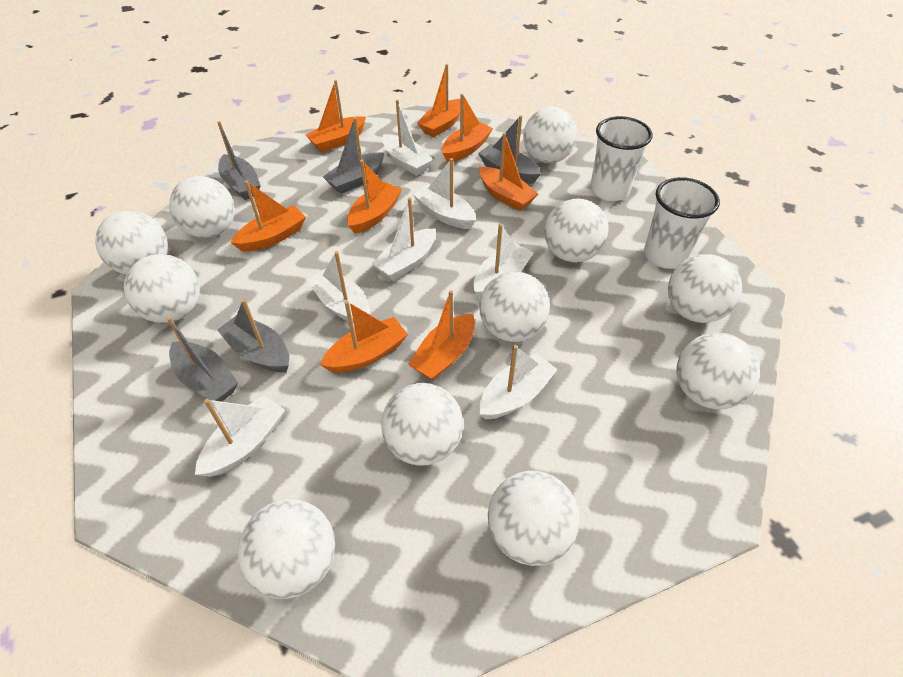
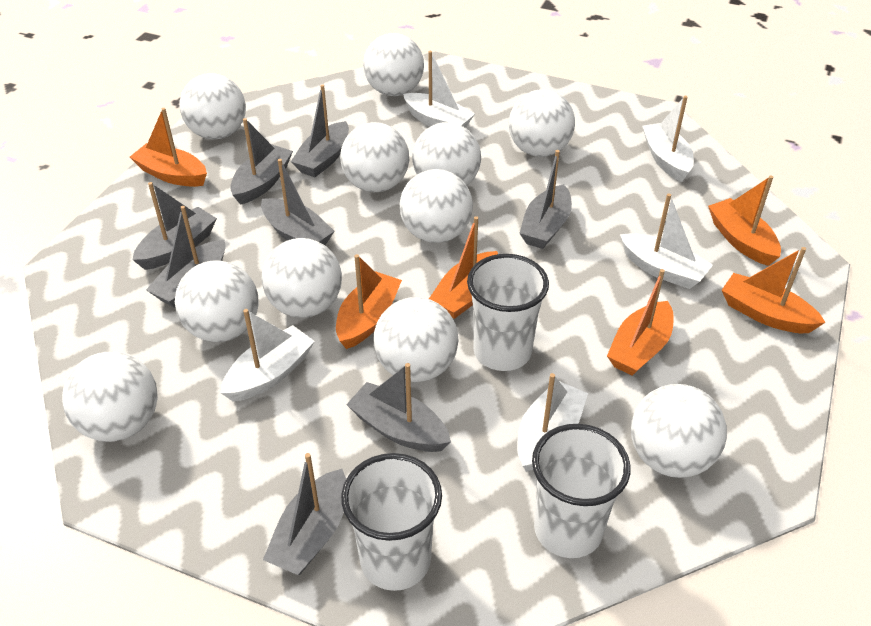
grey boat: [167,316,238,402] [217,121,261,200] [217,299,289,372] [323,117,384,194] [478,115,541,184] = 5 -> [132,182,217,270] [146,206,225,308] [230,118,293,205] [261,159,335,245] [263,453,346,575] [291,85,349,177] [346,363,451,452] [520,150,572,249] = 8
orange boat: [231,180,306,252] [306,80,366,152] [320,301,408,373] [347,160,402,234] [408,290,475,381] [417,64,461,137] [442,94,493,162] [479,133,538,211] = 8 -> [130,108,207,187] [336,254,402,349] [429,216,498,319] [607,269,673,376] [708,176,781,266] [722,247,826,333] = 6
white boat: [195,395,285,477] [307,251,370,324] [372,197,436,281] [382,99,433,176] [413,158,476,229] [473,224,534,299] [479,345,558,419] = 7 -> [221,309,315,401] [403,51,475,128] [517,373,588,472] [620,194,713,289] [642,96,694,182] = 5
white cup: [590,116,653,201] [644,177,720,269] = 2 -> [341,453,442,591] [467,254,549,371] [532,424,631,558] = 3

